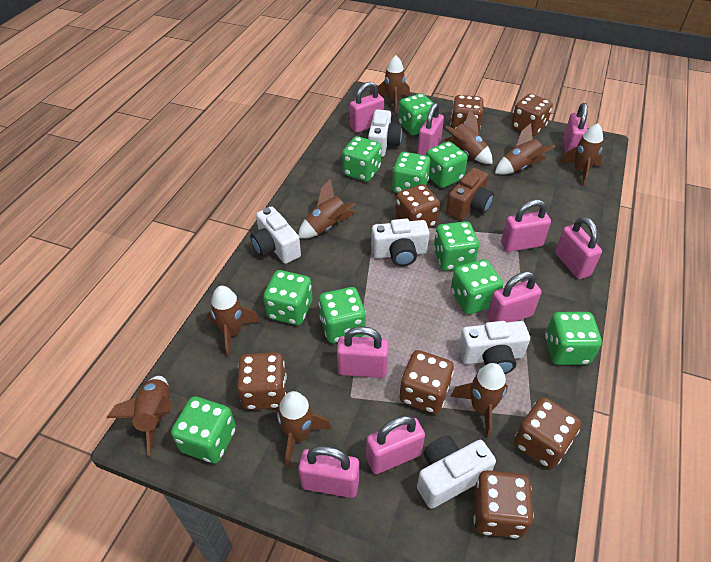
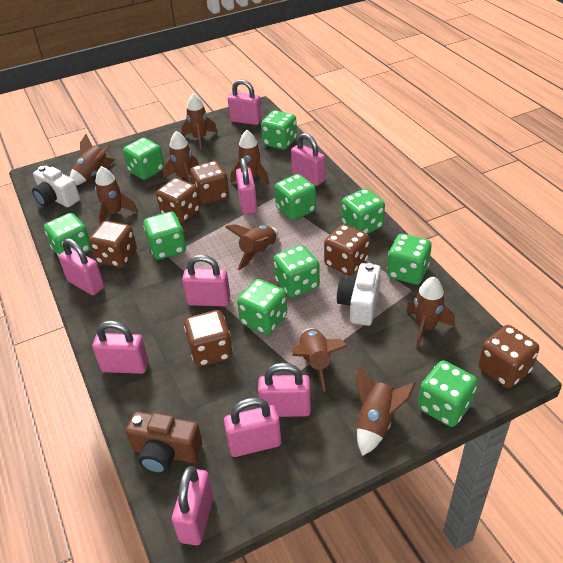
brown dice: [237,352,287,410] [395,184,440,228] [399,350,454,414] [450,95,484,133] [473,470,534,538] [511,94,553,136] [514,397,581,469] = 7 -> [89,221,137,268] [156,178,200,224] [184,310,233,367] [190,161,229,205] [324,224,370,276] [478,325,539,388] = 6
white camera: [250,206,301,264] [368,109,402,157] [371,219,430,266] [417,436,496,509] [458,321,530,374] = 5 -> [32,165,80,207] [337,263,381,326] = 2

